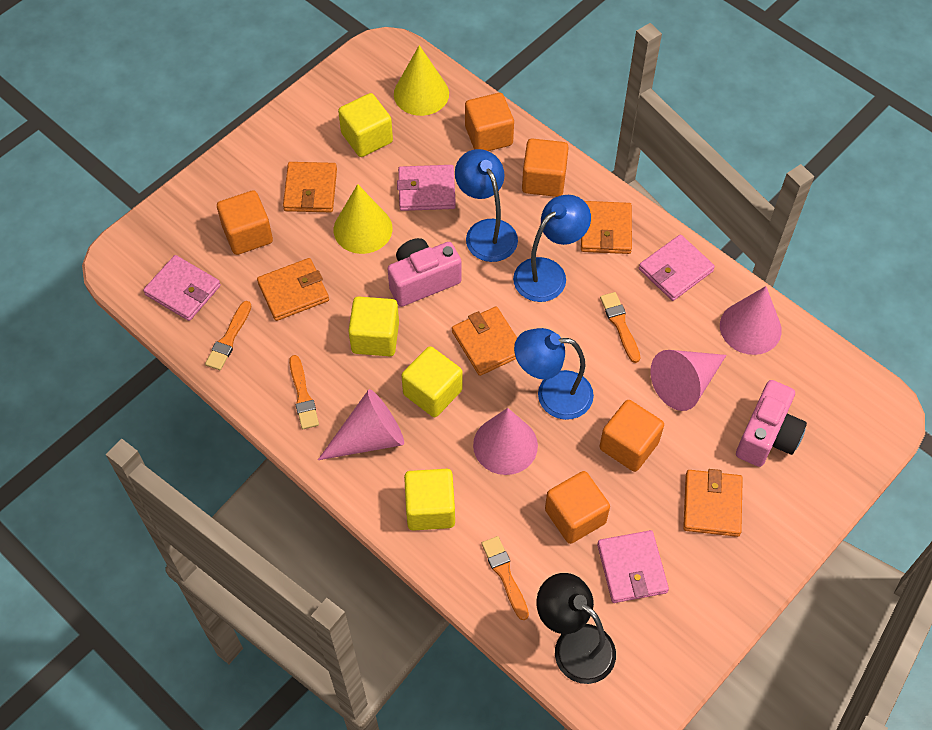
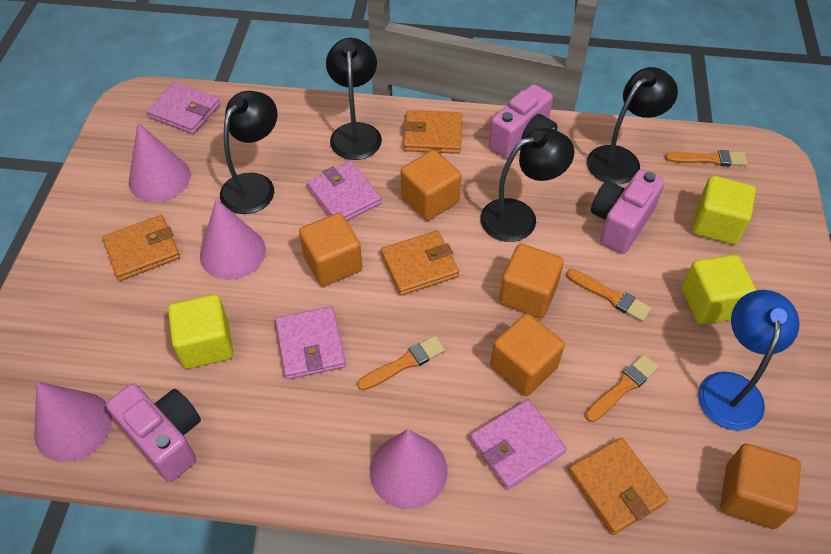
black lamp: [536,573,616,684] = 1 -> [220,91,278,214] [326,38,382,160] [480,128,574,242] [587,67,678,184] = 4
blue lamp: [455,149,518,262] [513,195,591,302] [514,328,594,420] = 3 -> [698,290,800,431] = 1
orange wallet: [257,258,329,321] [283,162,337,212] [452,306,517,376] [581,201,632,254] [683,469,743,537] = 5 -> [102,215,180,281] [381,230,459,296] [403,110,462,154] [568,438,668,535] = 4
pink camera: [387,238,462,307] [736,380,807,467] = 2 -> [106,384,201,482] [489,84,557,159] [591,169,665,254] = 3
yellow cone: [334,184,393,254] [394,45,449,116] = 2 -> none = 0
yellow cube: [338,93,393,157] [348,296,399,356] [401,346,463,417] [404,469,455,531] = 4 -> [168,294,233,369] [682,255,756,325] [692,176,756,245] = 3

